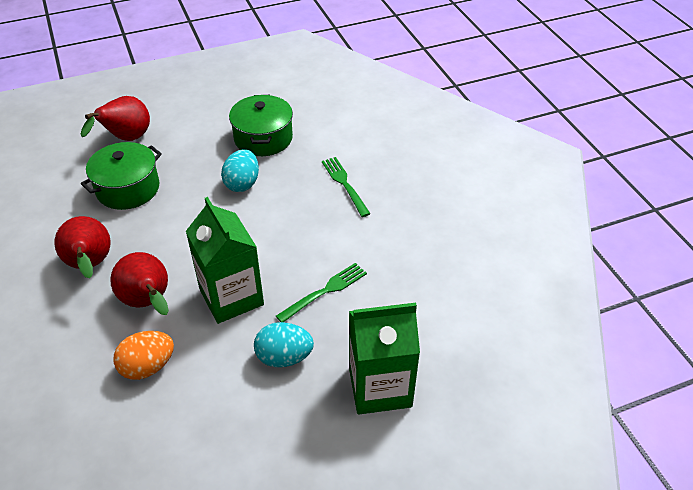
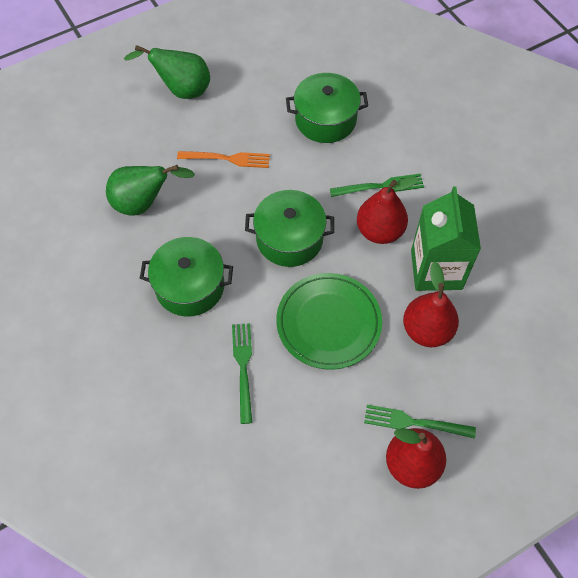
green carton: [186,197,264,324] [349,303,420,414] = 2 -> [411,187,481,291] = 1
green fork: [276,263,367,322] [322,157,370,217] = 2 -> [232,323,252,424] [330,174,424,197] [364,405,476,439] = 3
green pear: none = 0 -> [106,165,195,216] [124,45,210,99] = 2
green plate: none = 0 -> [276,273,382,369] = 1
green pot: [81,142,162,210] [229,95,293,156] = 2 -> [140,237,233,317] [245,190,334,267] [286,73,368,143] = 3
orange egg: [113,331,174,380] = 1 -> none = 0
orange fork: none = 0 -> [177,151,270,168] = 1
turquoise egg: [221,149,259,192] [254,322,314,367] = 2 -> none = 0

